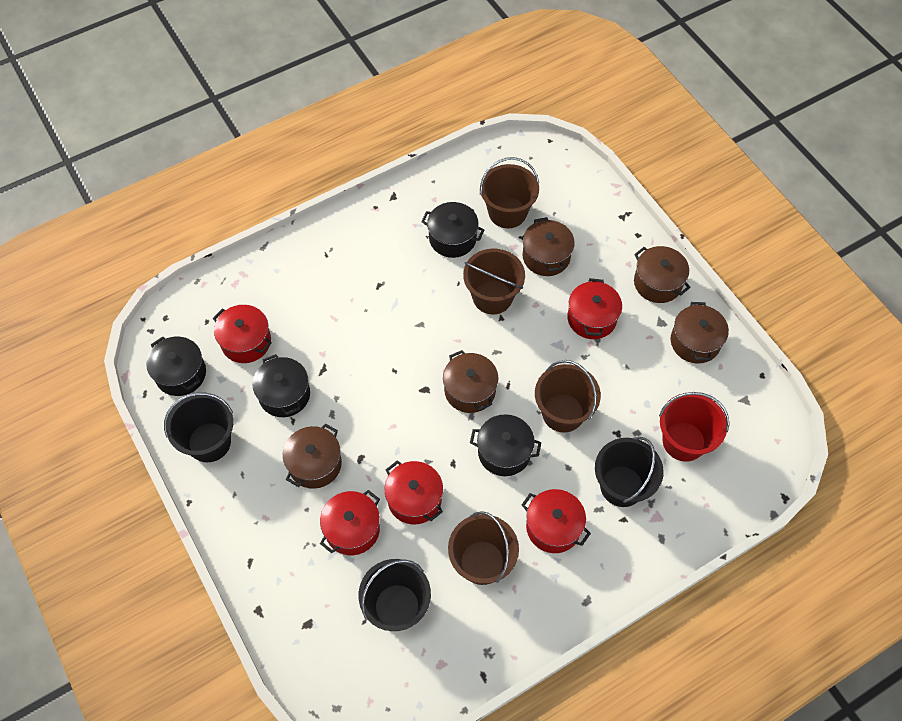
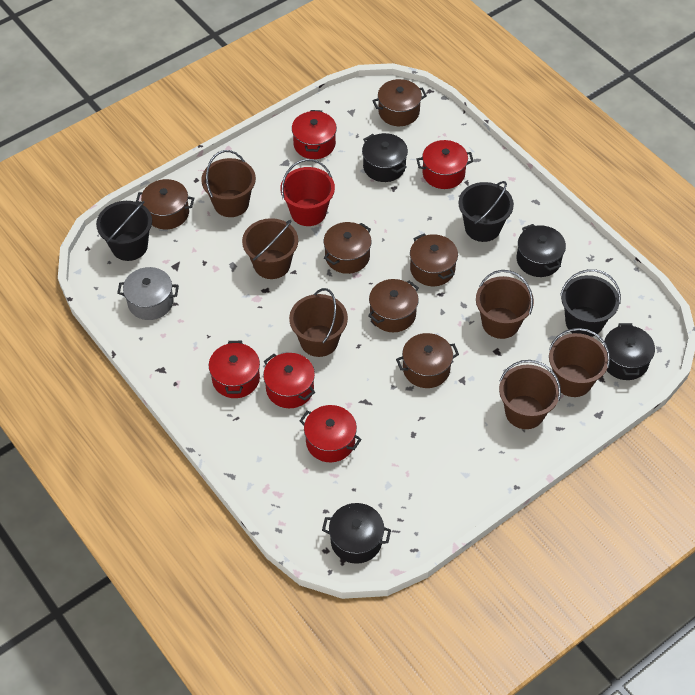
brown bucket: [448,511,519,585] [463,249,525,314] [480,157,539,228] [535,360,601,432] = 4 -> [201,150,256,217] [242,218,298,279] [289,288,348,357] [476,270,534,339] [499,360,561,429] [549,328,610,397] = 6
brown pot: [283,423,342,489] [443,350,498,413] [523,217,575,276] [634,246,691,303] [671,302,729,364] = 5 -> [136,179,194,229] [324,222,371,274] [368,279,419,332] [372,79,427,126] [396,333,459,388] [410,233,458,286] = 6
grey pot: none = 0 -> [117,267,179,320] = 1

